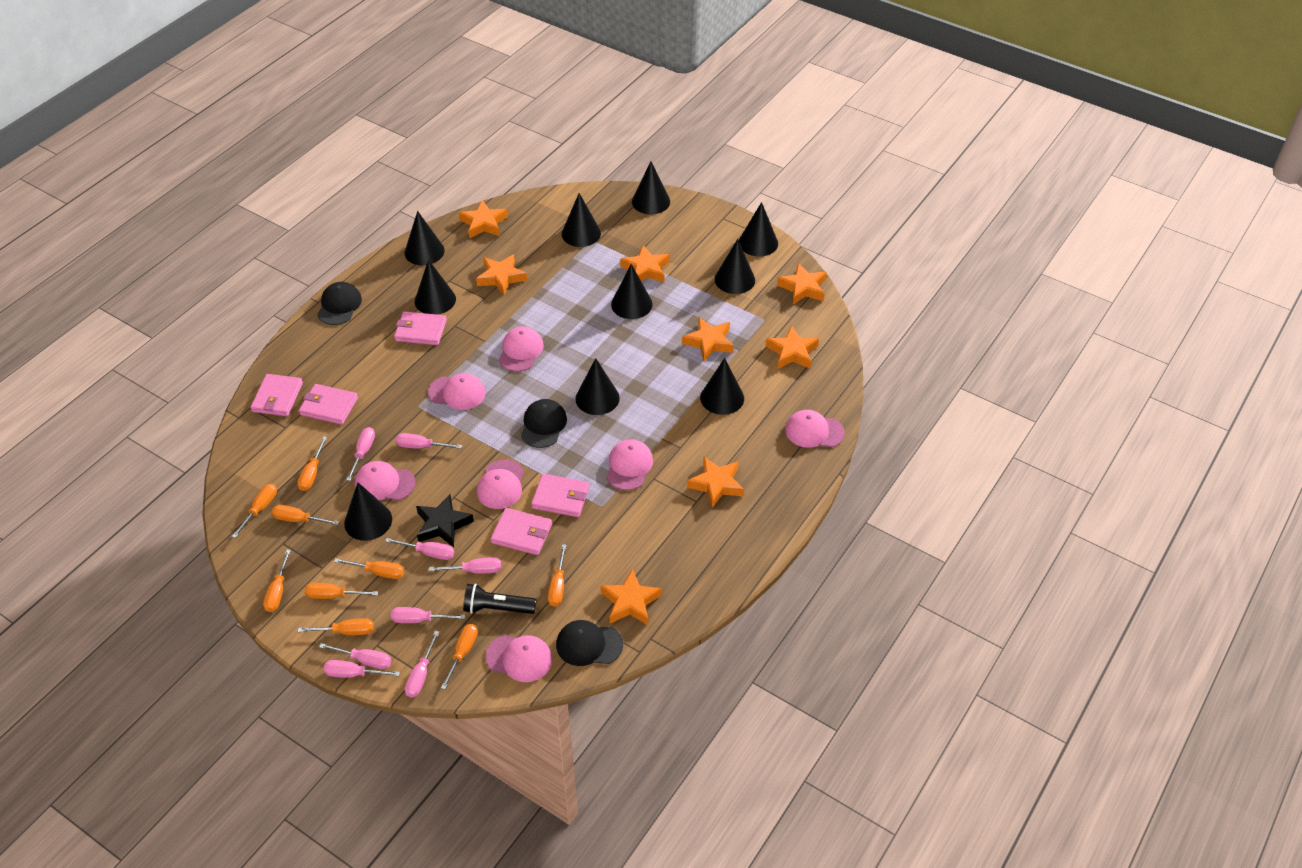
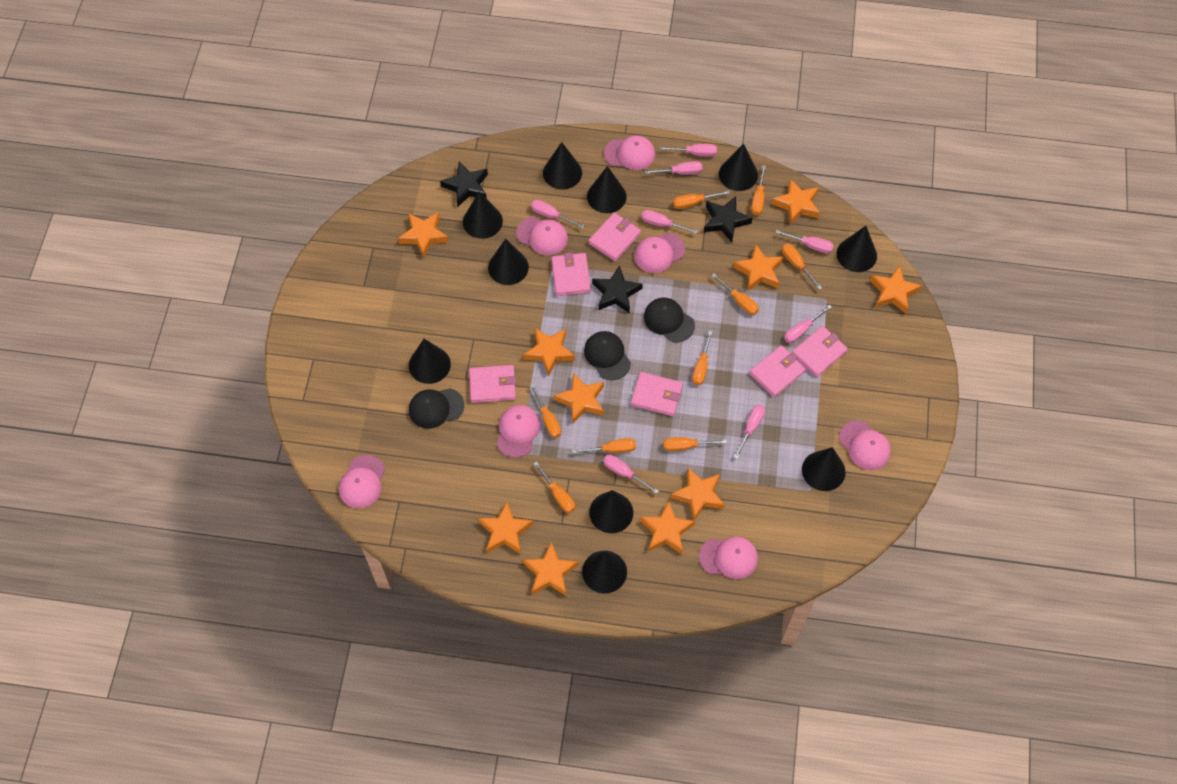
black flashlight: [463,584,536,614] = 1 -> none = 0
black star: [416,494,474,547] = 1 -> [440,161,488,207] [592,265,643,314] [704,196,752,242] = 3
orange star: [459,200,508,238] [476,254,527,295] [600,568,662,625] [620,245,670,283] [682,317,734,361] [687,457,744,508] [766,325,819,369] [777,263,827,304] = 8 -> [398,212,449,258] [478,502,533,554] [523,328,575,377] [523,542,578,596] [554,372,604,424] [640,501,695,554] [671,468,725,521] [733,245,783,292] [772,179,820,225] [870,265,922,314] = 10
pink wallet: [251,374,303,416] [299,384,358,425] [394,311,447,345] [491,508,552,555] [531,474,590,517] = 5 -> [469,365,516,403] [551,252,591,296] [588,213,641,261] [631,372,683,416] [749,345,806,397] [792,326,848,377] = 6

